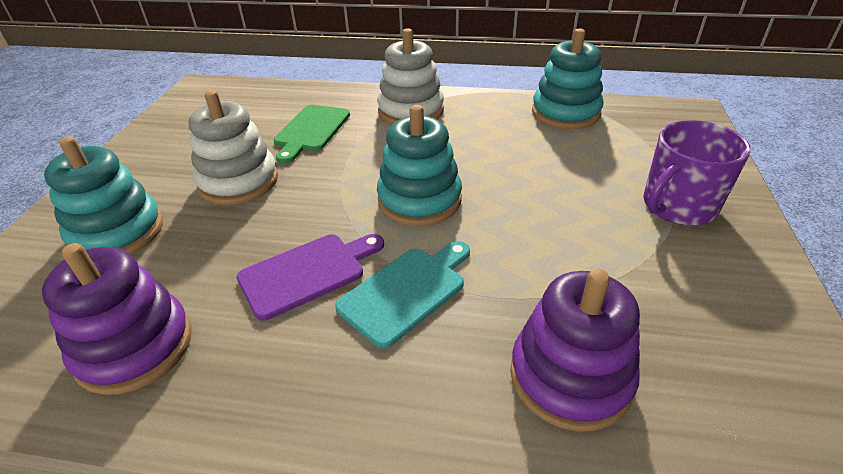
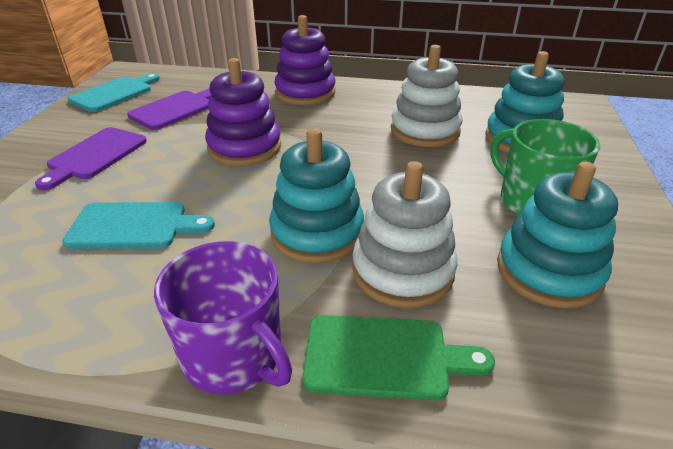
green mug: none = 0 -> [490,119,600,215] = 1
purple cutting board: [237,234,384,321] = 1 -> [35,127,147,190] [127,89,212,130] = 2
turquoise cutting board: [335,241,470,349] = 1 -> [62,202,215,249] [68,73,160,112] = 2

